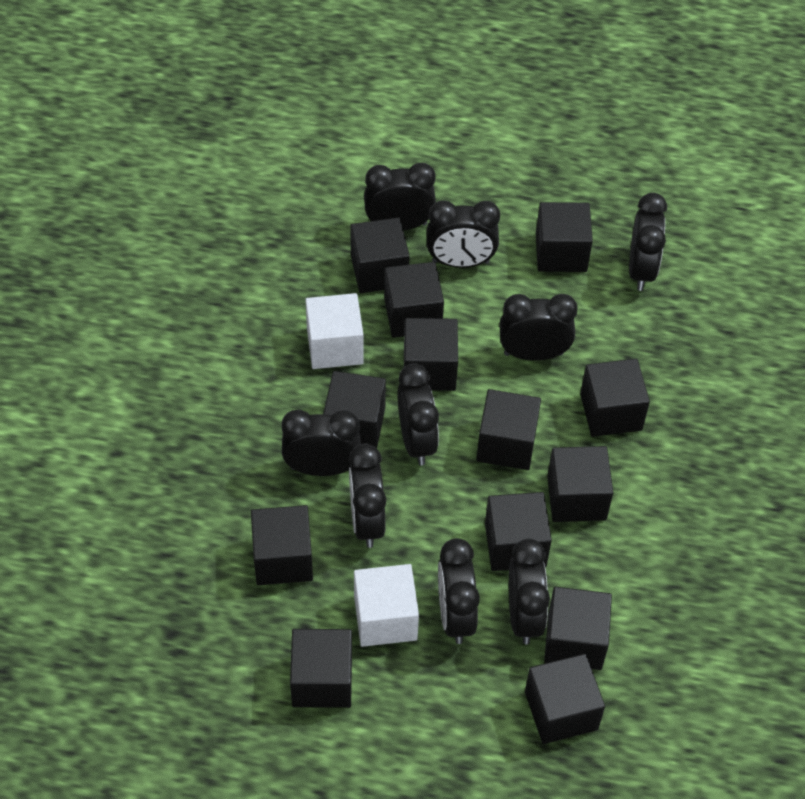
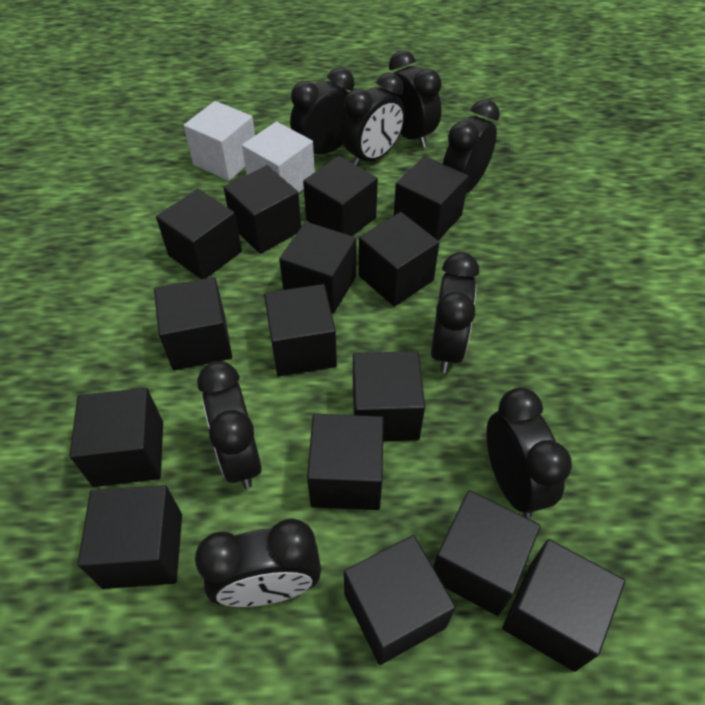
black clock: [281,409,361,476] [349,444,386,548] [364,163,436,231] [398,363,439,465] [427,201,500,268] [438,538,480,644] [499,294,578,361] [509,538,550,644] [629,193,667,291] = 9 -> [195,518,321,607] [197,361,262,489] [290,67,354,154] [341,73,405,166] [386,50,442,148] [431,252,479,373] [443,99,500,193] [486,388,572,518] = 8
black cube: [251,505,313,585] [290,629,352,708] [323,371,386,448] [350,217,410,293] [384,262,444,338] [404,318,458,391] [476,389,541,470] [485,492,552,571] [525,654,605,744] [536,202,593,272] [544,587,612,670] [547,446,613,522] [580,359,650,437] = 13 -> [69,388,163,487] [78,485,182,589] [154,277,232,370] [156,189,242,279] [224,165,301,254] [264,284,337,376] [279,222,357,314] [303,156,378,236] [307,414,384,510] [344,535,456,665] [353,351,425,441] [358,212,440,307] [394,156,469,240] [433,490,541,616] [502,539,625,672] = 15

